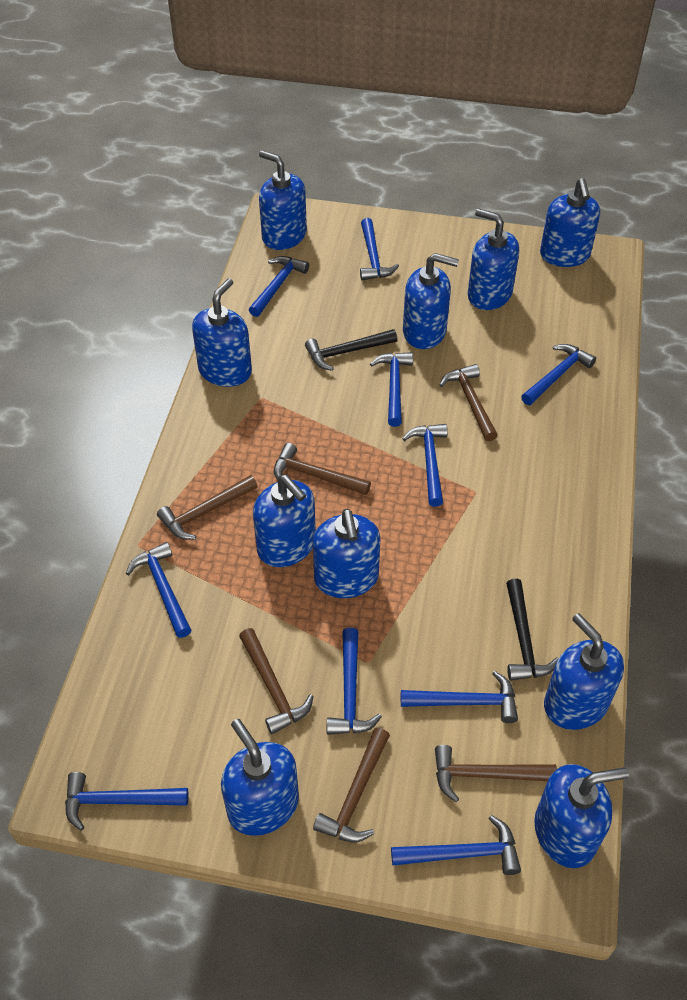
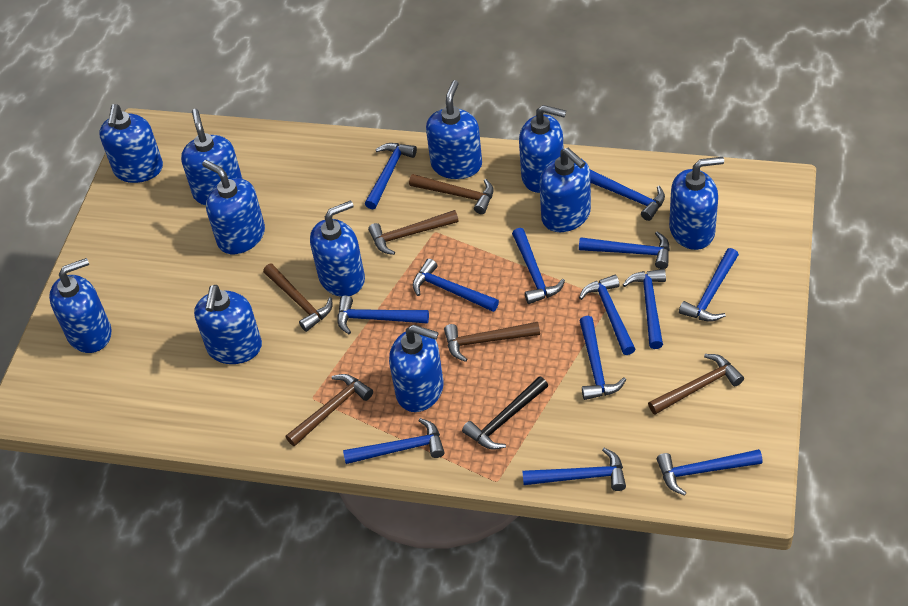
black hammer: [305,329,397,371] [506,579,559,681] = 2 -> [462,376,548,449] = 1
blue hammer: [65,772,188,831] [126,542,191,638] [249,256,309,317] [327,628,382,735] [360,218,399,280] [370,352,413,427] [391,815,521,875] [401,671,518,723] [402,424,448,507] [521,344,596,405] = 10 -> [337,296,429,334] [343,418,445,464] [365,143,417,209] [412,259,499,312] [512,228,565,304] [522,448,626,491] [579,232,670,269] [579,275,635,355] [580,316,626,400] [590,169,665,221] [623,269,666,349] [657,449,763,496] [679,248,739,322] = 13
blue soap dispenser: [192,278,252,387] [221,719,299,836] [253,475,316,567] [259,150,307,250] [313,509,380,598] [403,253,459,349] [468,209,519,310] [534,764,629,868] [540,178,600,267] [544,613,624,730] = 10 -> [49,258,112,353] [99,104,163,183] [181,109,242,205] [194,285,262,364] [202,160,265,254] [310,200,365,297] [389,325,444,412] [426,80,482,179] [519,105,566,193] [539,148,591,232] [669,157,724,250] = 11

